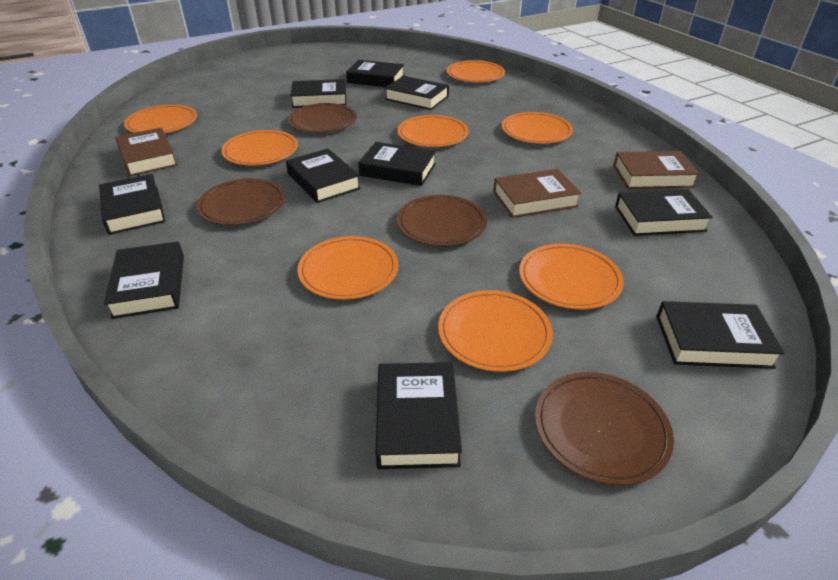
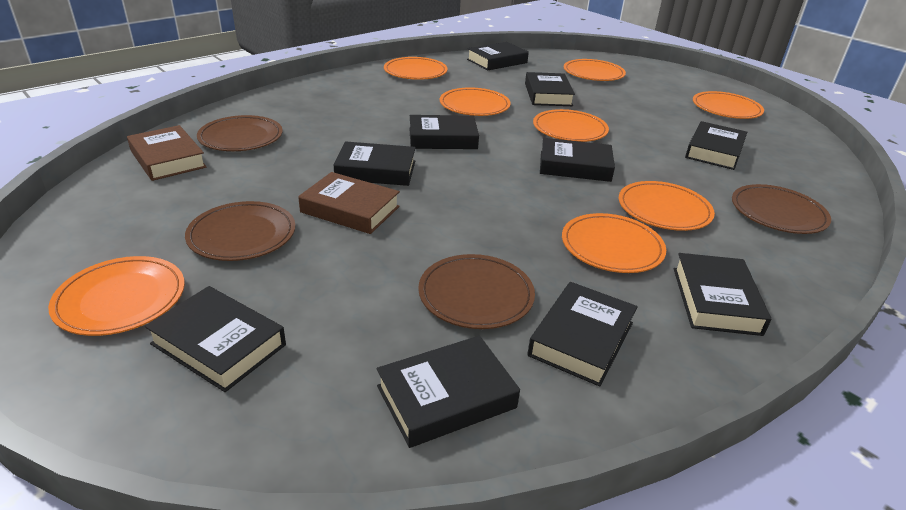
brown book: [116,127,177,176] [493,169,581,218] [613,151,699,189] = 3 -> [127,125,207,181] [298,172,400,234] = 2

